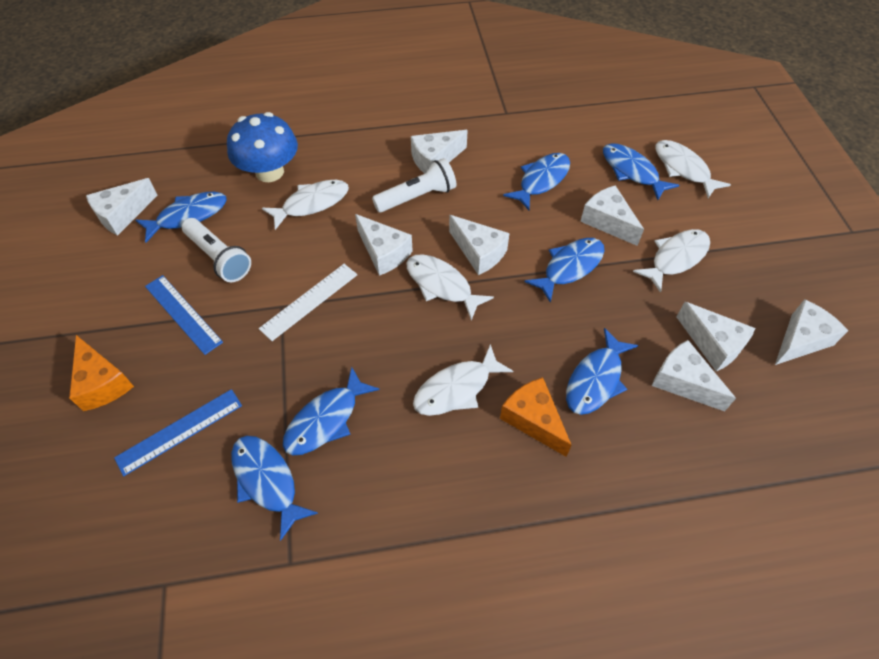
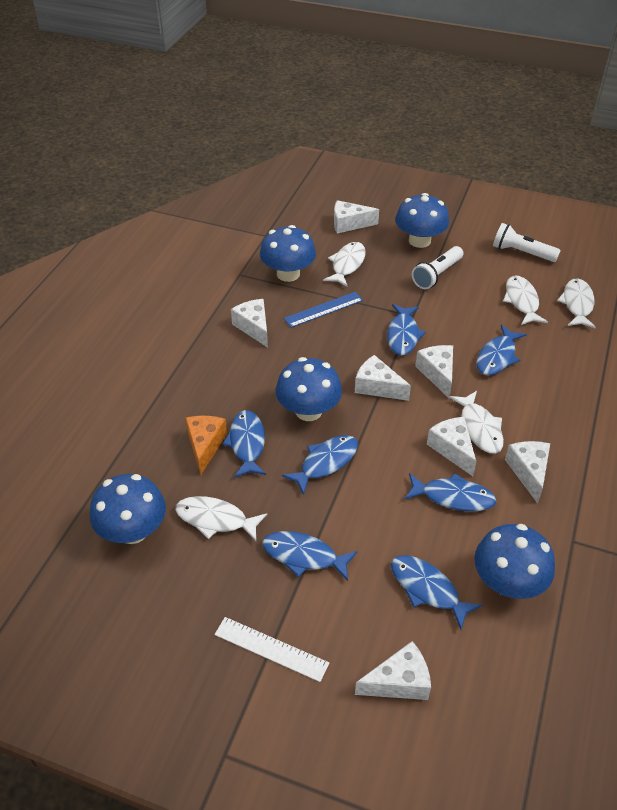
blue mushroom: [227,112,298,182] = 1 -> [90,474,166,544] [260,225,316,282] [276,357,342,421] [395,193,449,248] [474,524,555,599] = 5
blue ruler: [114,389,242,476] [145,275,223,355] = 2 -> [284,292,363,328] = 1
orange cheese: [69,335,134,411] [500,377,572,457] = 2 -> [185,416,227,475] = 1
white cheese: [86,178,158,236] [355,214,413,276] [411,130,468,174] [449,215,510,275] [580,185,644,246] [652,340,736,411] [677,302,755,371] [775,299,848,365] = 8 -> [231,299,268,348] [334,200,379,233] [355,355,411,401] [355,641,431,700] [415,345,453,398] [427,417,476,476] [505,441,550,504] = 7

